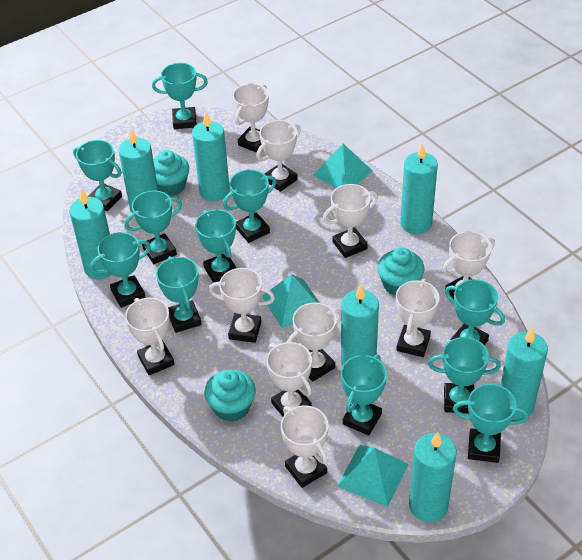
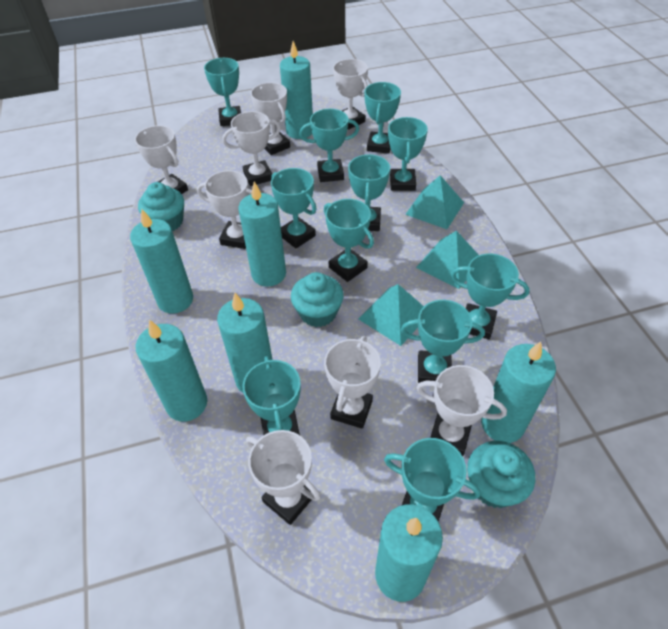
white trophy: [125,298,175,376] [209,268,275,343] [233,83,269,153] [256,120,301,192] [267,342,312,416] [281,405,329,488] [287,302,341,381] [323,184,378,258] [396,279,439,357] [442,231,495,299] = 10 -> [135,125,188,194] [197,170,252,249] [222,111,281,186] [246,430,320,525] [251,82,290,155] [324,336,381,429] [333,59,368,130] [417,365,507,456] = 8

